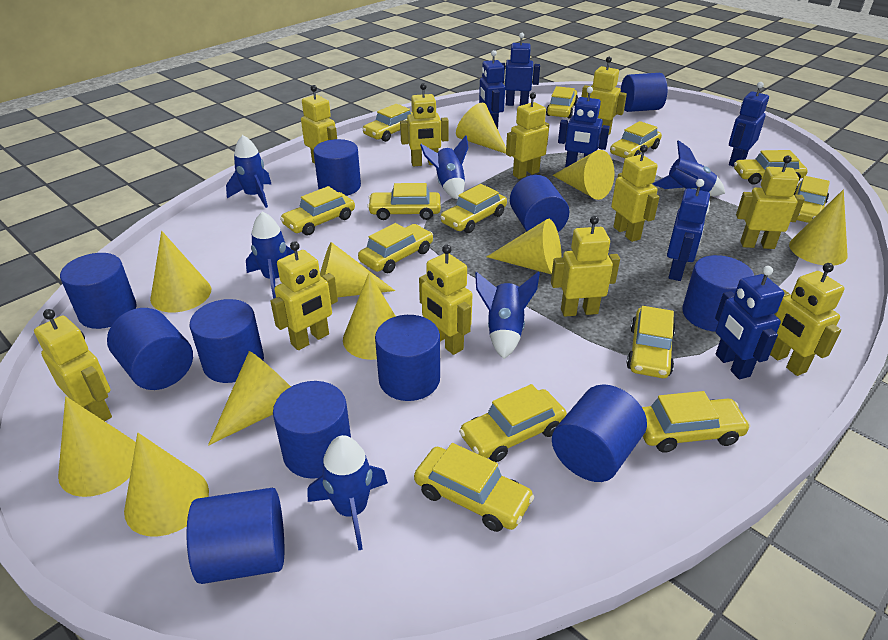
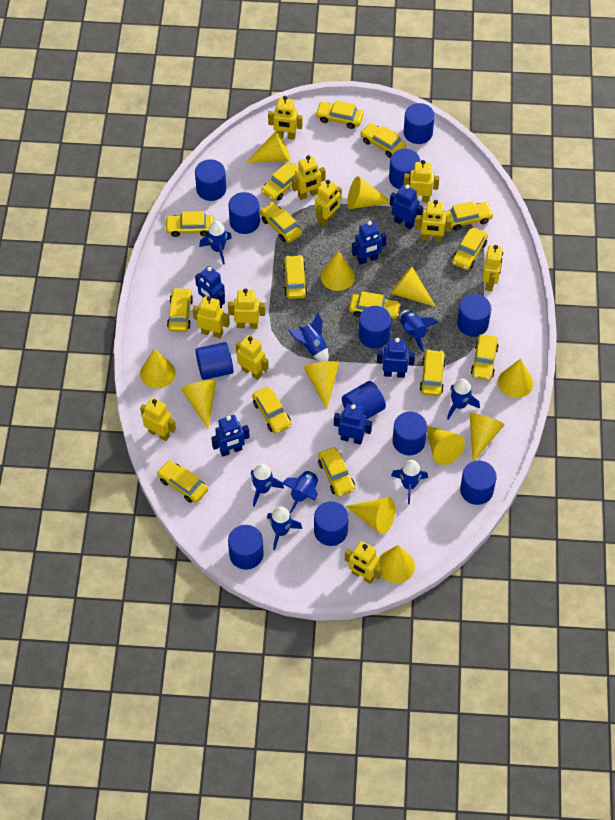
blue cylinder: [60,253,137,329] [107,308,193,390] [187,488,284,584] [190,299,264,383] [273,381,351,479] [313,139,361,196] [375,315,440,401] [510,175,569,232] [552,384,647,482] [620,73,667,112] [682,255,754,332] = 11 -> [195,159,226,201] [196,342,233,380] [228,525,264,569] [229,192,260,234] [314,501,349,546] [342,381,386,419] [359,306,391,349] [389,149,420,189] [392,412,427,455] [404,103,435,144] [457,294,491,337] [460,460,497,505] = 12
blue rocket: [226,135,271,208] [246,212,294,299] [308,435,388,550] [420,135,469,200] [475,272,540,359] [652,140,725,196] = 6 -> [199,221,232,265] [251,464,284,507] [267,506,302,550] [282,470,318,514] [288,313,329,362] [391,460,428,504] [400,310,439,352] [447,379,480,420] = 8
yellow car: [280,186,355,236] [358,223,433,273] [363,104,413,142] [367,183,441,220] [414,443,534,532] [440,184,507,233] [459,384,567,462] [546,86,578,119] [610,121,662,158] [626,306,675,378] [642,391,750,453] [734,150,808,185] [794,176,830,223] = 13 -> [157,460,208,503] [165,211,214,237] [167,288,193,332] [252,387,292,434] [260,203,302,243] [261,163,298,201] [283,255,307,299] [315,100,364,129] [318,447,355,497] [349,291,401,320] [360,123,407,158] [420,349,446,396] [445,201,494,231] [452,227,488,270] [471,334,499,380] = 15
yellow cone: [58,396,136,497] [124,433,209,536] [150,231,211,312] [208,351,291,446] [320,242,395,297] [343,273,396,360] [456,103,506,154] [487,219,562,275] [552,150,614,200] [789,189,848,266] = 10 -> [140,349,176,388] [181,380,216,429] [246,131,290,163] [304,361,339,409] [321,251,355,291] [345,497,395,534] [348,176,390,209] [379,545,415,583] [391,266,436,307] [427,425,465,465] [470,413,505,461] [498,359,533,398] = 12

